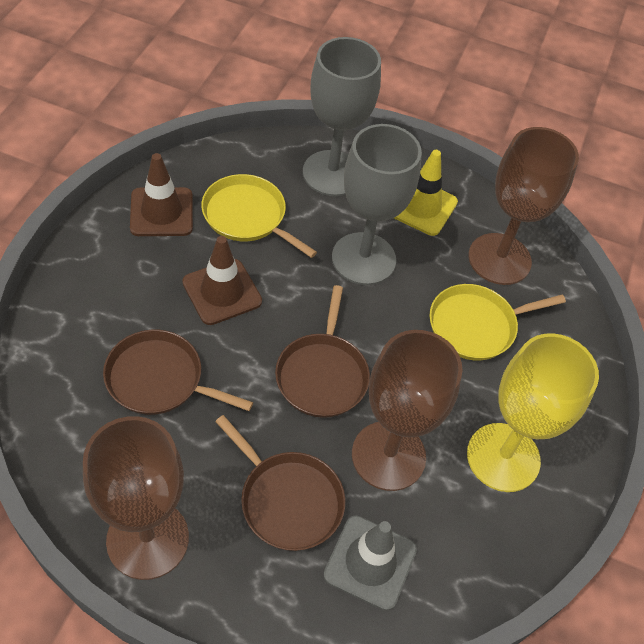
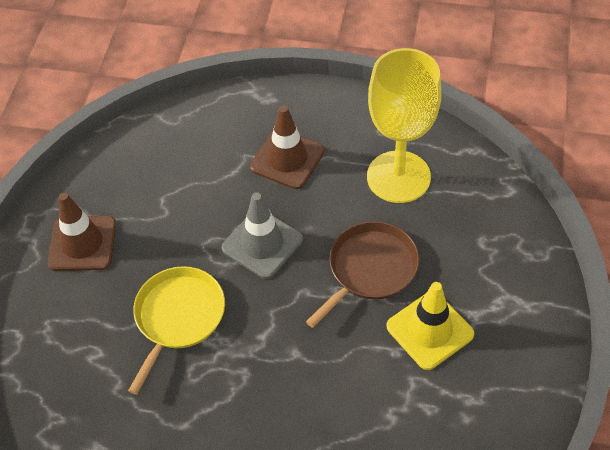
brown goblet: [83,416,189,580] [352,330,463,491] [468,127,579,285] = 3 -> none = 0
brown pan: [103,330,253,415] [215,415,345,551] [275,285,370,418] = 3 -> [306,221,419,328] = 1
grey goblet: [303,37,381,196] [332,124,422,285] = 2 -> none = 0
yellow pan: [201,174,317,258] [430,284,566,361] = 2 -> [128,266,225,395] = 1

